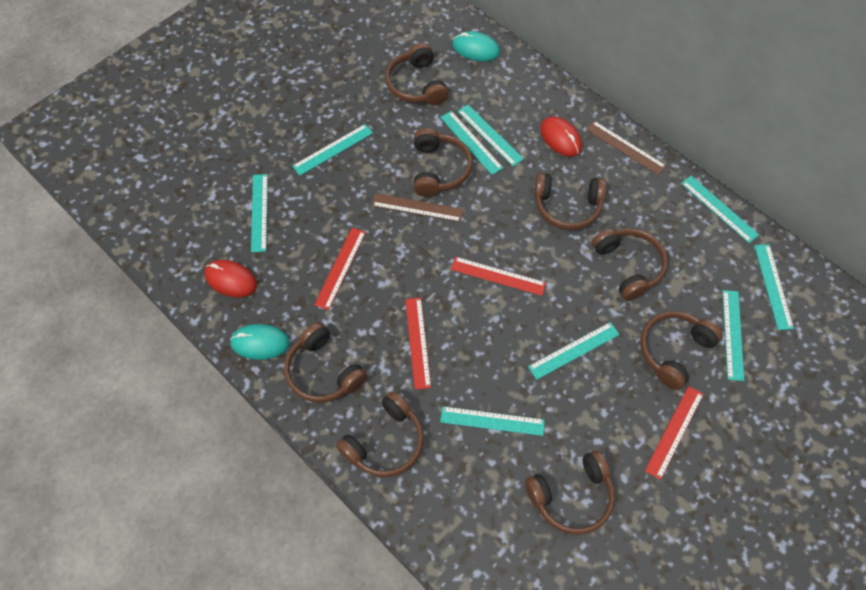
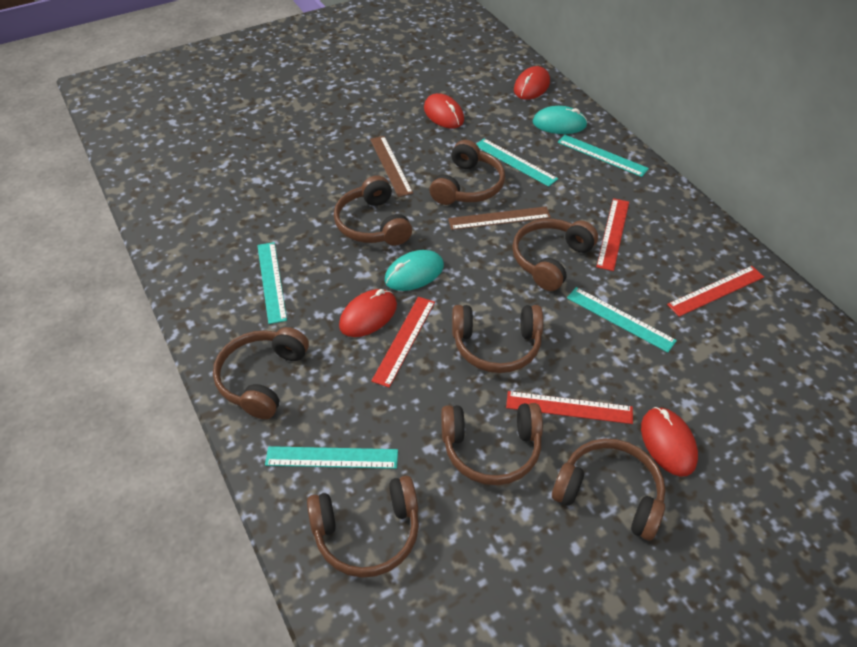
red mouse: [205,260,257,297] [540,116,582,156] = 2 -> [339,289,397,337] [424,93,464,128] [514,66,550,100] [641,407,698,476] = 4
turquoise ruler: [251,174,268,252] [292,124,373,175] [440,111,503,175] [440,406,545,436] [457,105,524,166] [528,322,620,380] [681,176,759,243] [723,290,744,381] [754,244,794,330] = 9 -> [257,242,287,324] [265,446,398,469] [476,138,558,187] [558,135,649,177] [567,287,677,353] = 5

